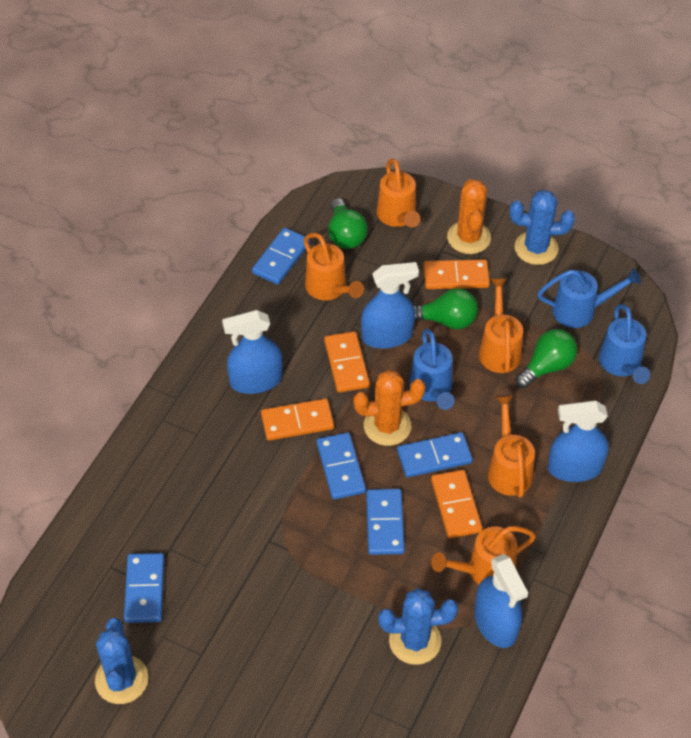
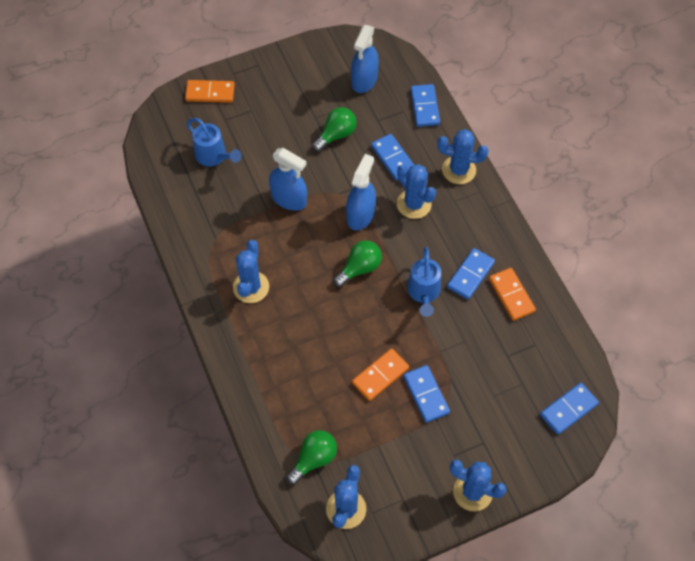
blue cactus: [95,618,149,704] [378,588,458,665] [510,190,575,265] = 3 -> [233,240,269,303] [326,465,366,529] [397,164,436,219] [437,129,489,184] [450,460,507,511] = 5
blue spray bottle: [222,310,283,394] [361,262,419,349] [474,554,528,648] [548,401,609,482] = 4 -> [269,148,307,211] [346,154,376,230] [351,25,379,93] = 3
blue watering can: [409,329,455,410] [538,269,641,328] [599,304,650,384] = 3 -> [187,118,241,166] [407,247,441,317] = 2
orange cactus: [353,370,425,446] [447,179,491,254] = 2 -> none = 0
orange domino: [261,399,334,441] [324,331,370,393] [423,259,490,289] [431,470,483,538] = 4 -> [185,80,235,103] [352,349,409,401] [489,268,536,321] = 3
orange watering can: [304,233,364,300] [377,159,420,227] [431,526,536,584] [479,278,523,373] [488,395,535,498] = 5 -> none = 0

